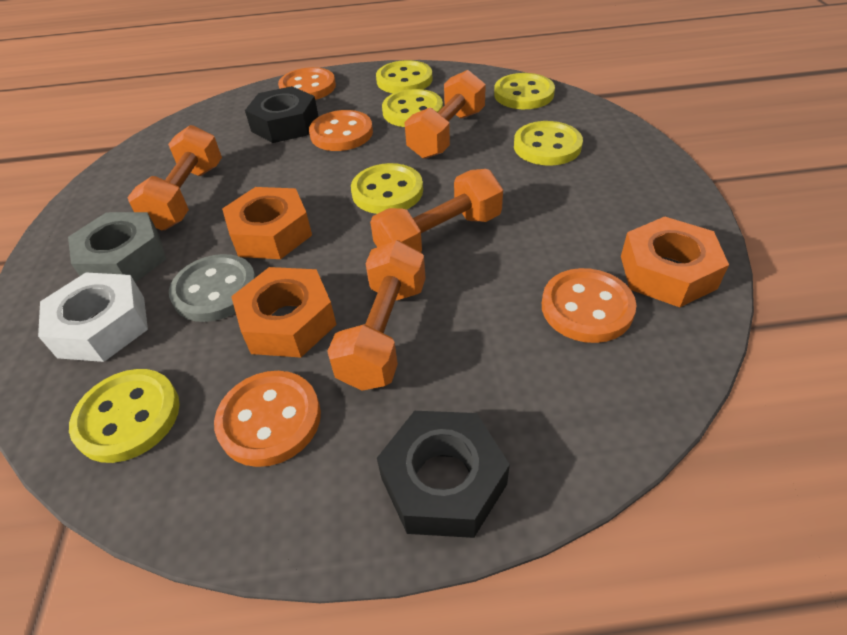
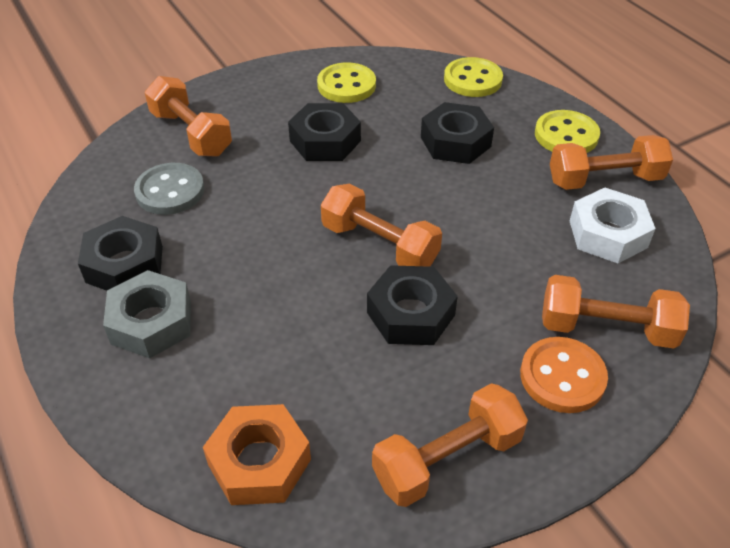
black nut: [245,86,319,143] [377,411,510,538] = 2 -> [78,216,163,291] [288,103,361,161] [367,265,458,345] [421,102,494,164] = 4
orange button: [214,371,321,467] [278,67,336,100] [309,110,373,151] [542,268,636,343] = 4 -> [520,337,608,413] = 1
orange dumbbell: [127,125,222,230] [327,240,426,391] [370,169,503,252] [405,70,486,159] = 4 -> [144,76,232,157] [321,184,442,267] [372,383,528,507] [542,275,690,349] [550,135,673,190] = 5
orange nut: [222,187,312,259] [231,267,337,357] [621,216,729,307] = 3 -> [203,404,311,505] = 1
yellow button: [69,369,180,463] [351,163,423,214] [376,60,433,93] [382,89,443,127] [494,73,555,109] [514,121,583,166] = 6 -> [317,62,376,103] [444,57,503,97] [535,110,600,153] = 3

